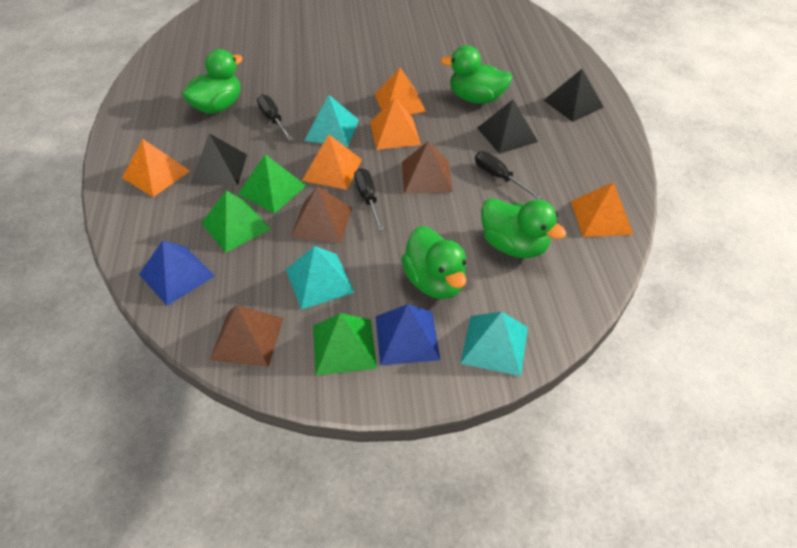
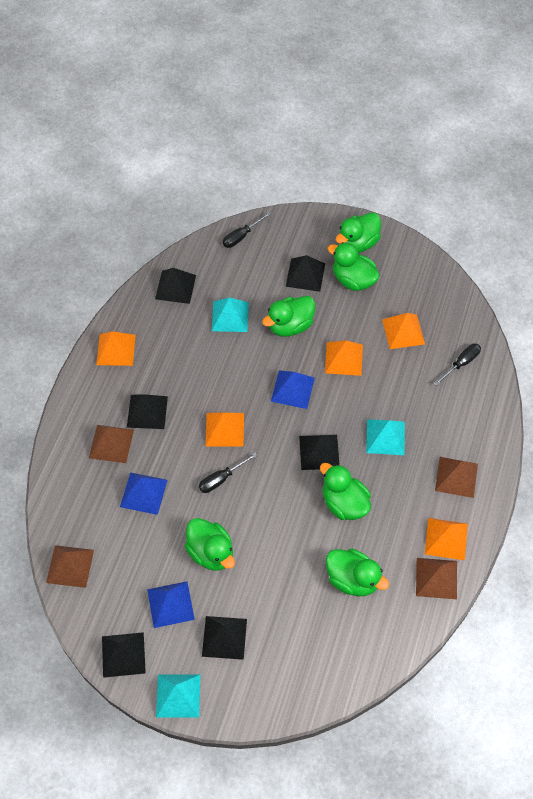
black pyramid: [190,133,247,186] [477,99,538,154] [543,69,604,122] = 3 -> [102,632,146,678] [127,394,168,429] [155,268,196,304] [202,616,247,660] [286,255,325,292] [299,435,340,470] = 6
blue pyramid: [139,240,215,306] [376,304,440,365] = 2 -> [120,472,168,515] [147,581,195,628] [271,370,315,409] = 3
brown pyramid: [210,305,283,367] [291,186,352,244] [402,141,453,194] = 3 -> [46,545,94,588] [89,425,134,463] [416,558,457,599] [435,457,478,498] = 4
green duck: [182,49,243,114] [401,226,466,299] [440,45,512,104] [481,198,566,258] = 4 -> [185,518,235,571] [262,296,315,337] [320,463,371,520] [326,549,389,596] [327,242,380,291] [336,212,381,253] = 6
green pyramid: [201,190,271,253] [238,154,306,214] [313,313,377,375] = 3 -> none = 0

